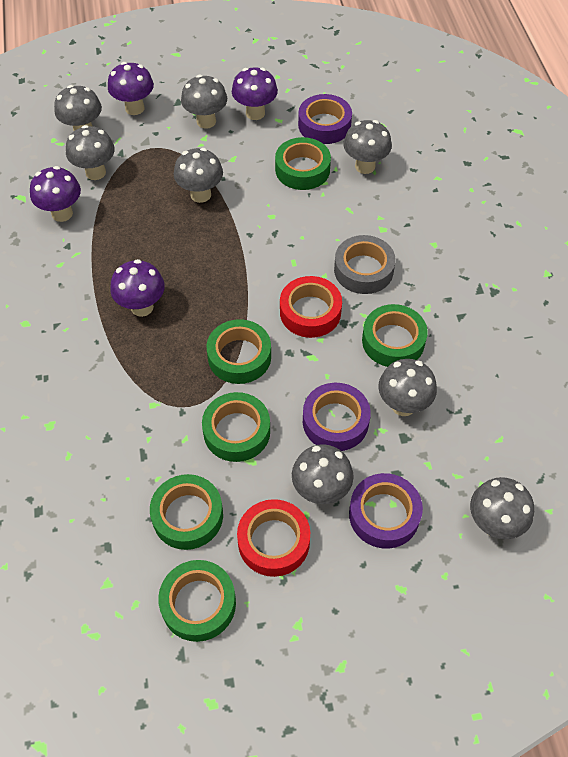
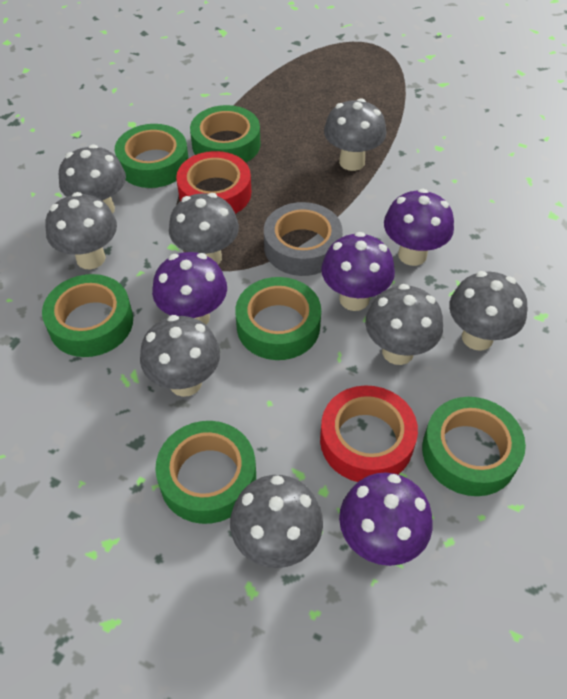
purple tape: [298,94,352,144] [303,383,371,451] [349,473,423,549] = 3 -> none = 0

